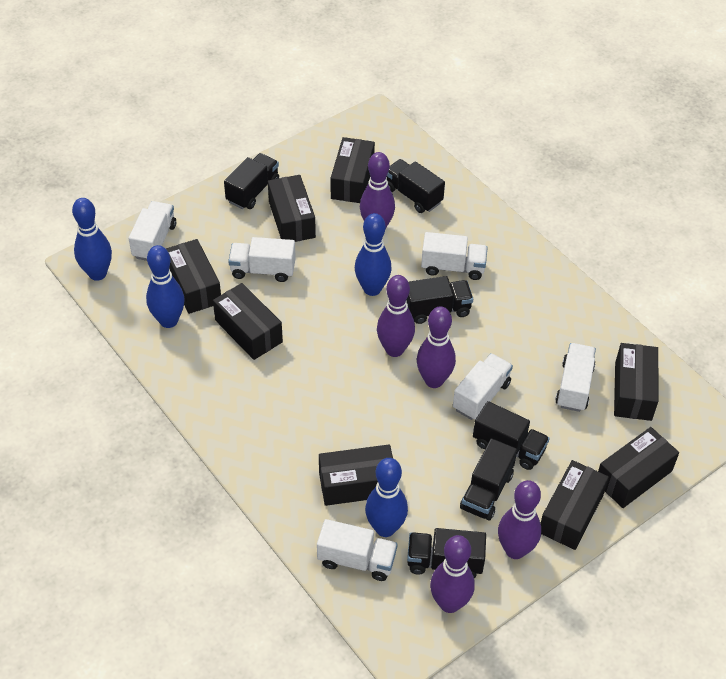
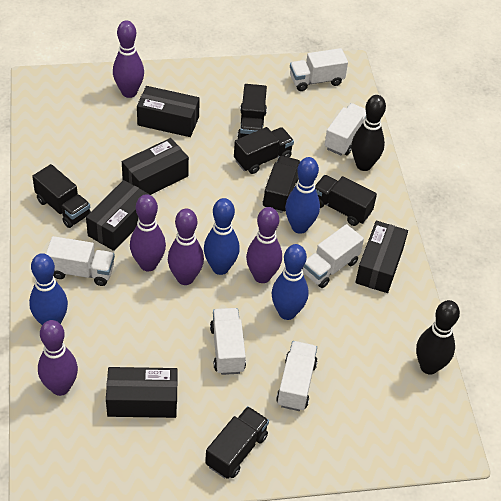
black bowling pin: none = 0 -> [351,95,386,171] [416,300,460,375] = 2
black box: [166,239,221,314] [213,283,283,360] [268,175,316,242] [319,444,393,506] [331,137,375,203] [540,460,609,550] [598,427,679,508] [614,343,659,421] = 8 -> [86,180,150,251] [106,367,177,418] [122,138,189,195] [137,86,200,137] [355,221,408,293] = 5

